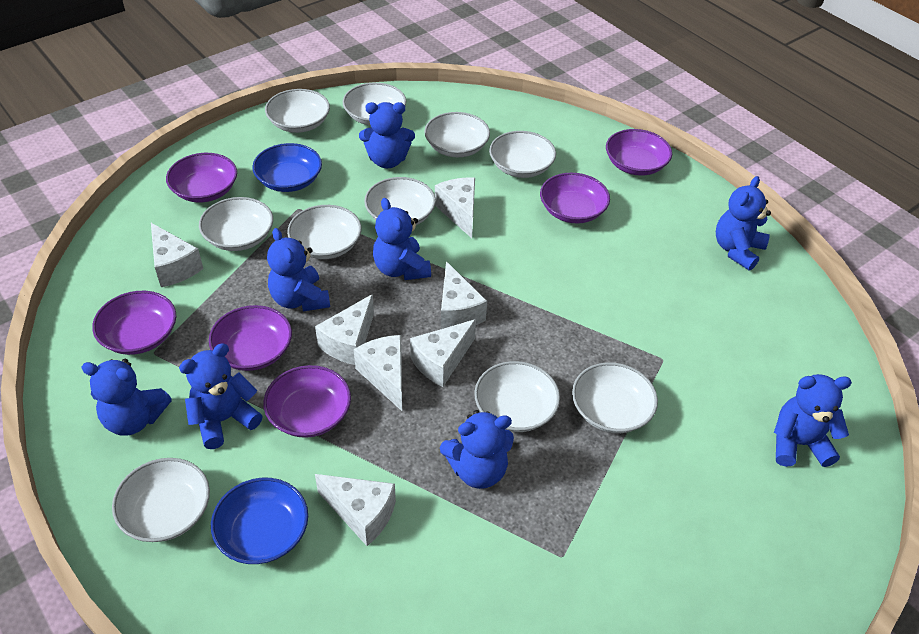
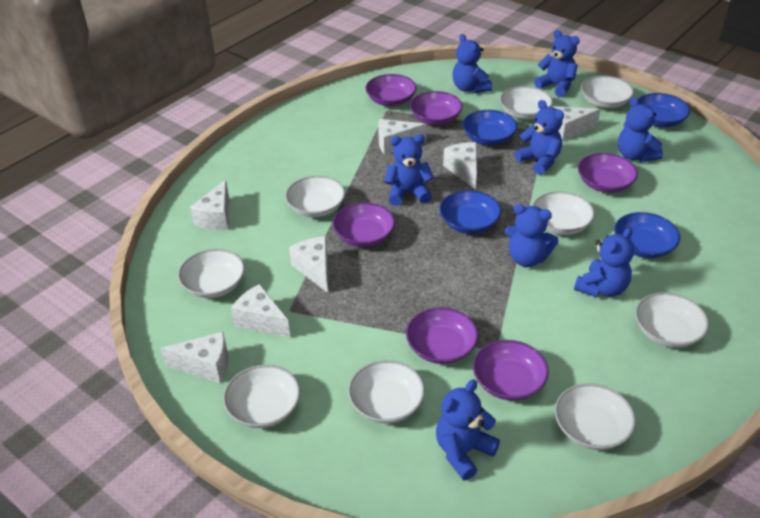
blue bowl: [211,478,308,564] [252,143,322,192] = 2 -> [439,190,501,234] [462,110,517,145] [614,212,680,258] [638,93,690,127] = 4
white bowl: [112,458,210,542] [199,197,273,251] [265,89,330,133] [287,205,361,259] [343,82,406,125] [364,177,436,225] [424,112,490,157] [474,361,560,432] [489,131,556,178] [572,362,658,433] = 10 -> [178,249,245,298] [223,365,300,428] [285,176,345,217] [348,360,425,424] [500,86,553,119] [532,191,595,235] [555,383,636,450] [581,76,634,108] [635,292,709,348] = 9

